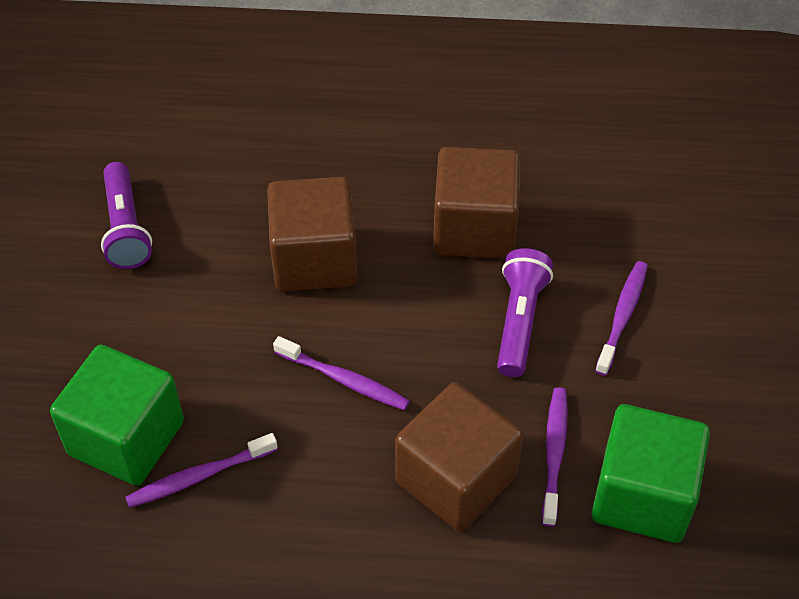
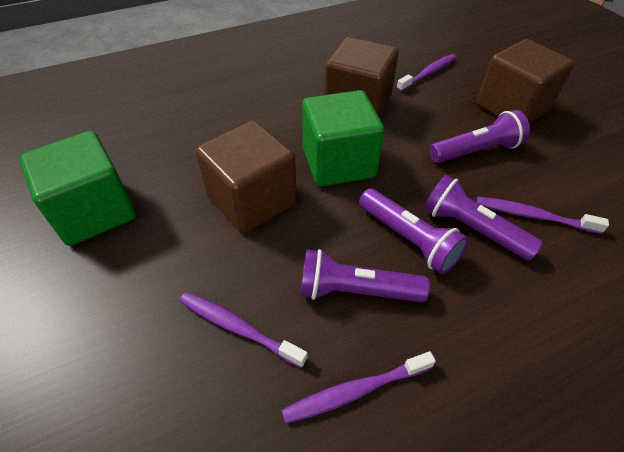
purple flashlight: [101,162,152,269] [497,248,553,377] = 2 -> [300,249,430,302] [359,189,469,274] [424,175,543,261] [429,110,530,163] = 4

